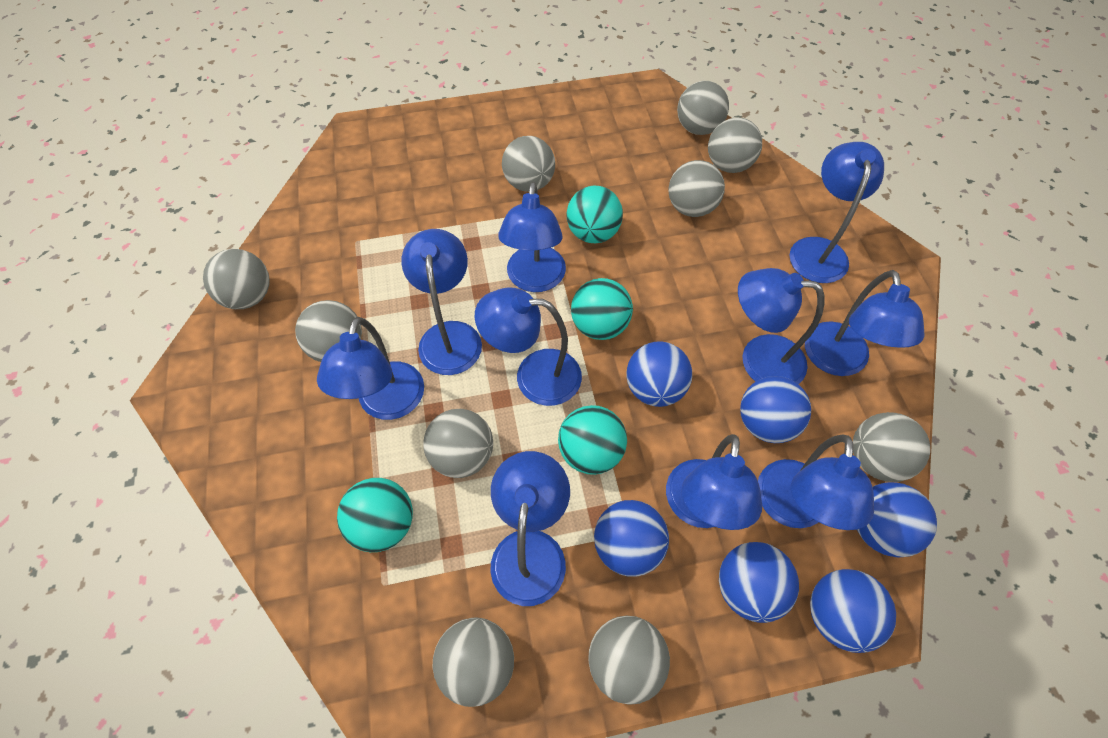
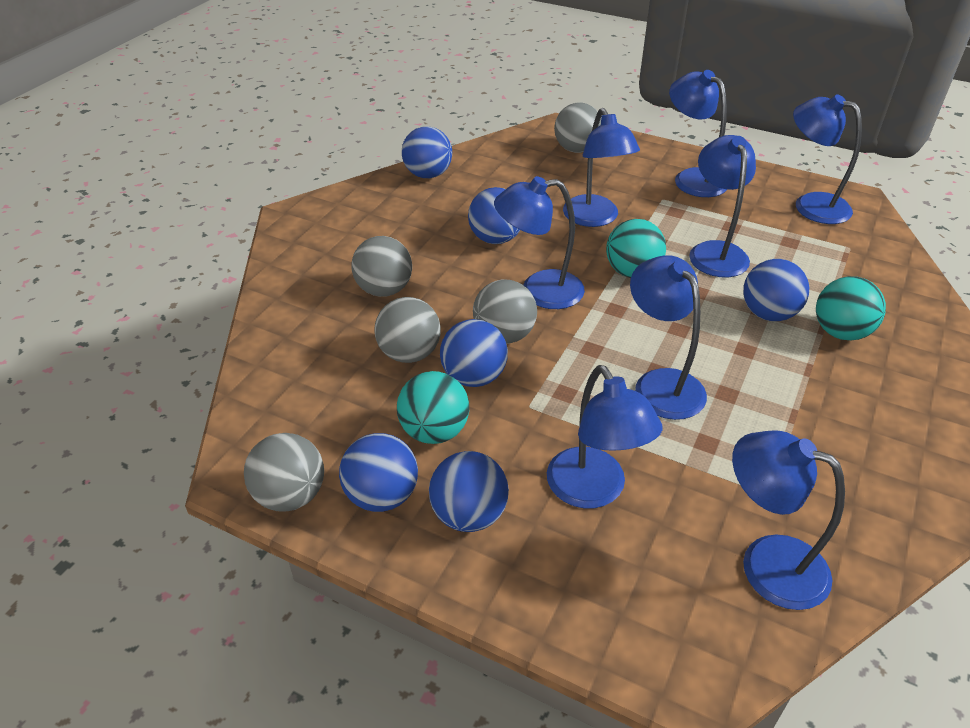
blue lamp: [317,317,424,420] [401,229,482,375] [474,288,582,406] [490,451,570,606] [498,182,566,292] [666,434,762,530] [738,268,824,384] [758,435,874,530] [790,142,884,283] [805,270,925,376] = 10 -> [494,176,585,309] [547,365,662,508] [563,108,640,227] [630,255,707,420] [669,70,727,197] [689,135,756,277] [732,431,845,610] [793,94,862,224] = 8
grey ball: [203,249,270,309] [295,300,362,362] [423,409,493,478] [433,618,514,707] [502,136,555,192] [588,616,670,705] [668,160,725,217] [677,81,729,135] [708,117,762,173] [853,412,930,482] = 10 -> [244,433,324,512] [351,236,412,297] [374,297,441,363] [473,280,537,344] [554,103,601,153] = 5
turquoise ball: [337,478,413,552] [558,405,627,475] [566,186,623,243] [571,278,633,340] = 4 -> [397,371,469,444] [606,219,666,278] [816,276,886,340] = 3

